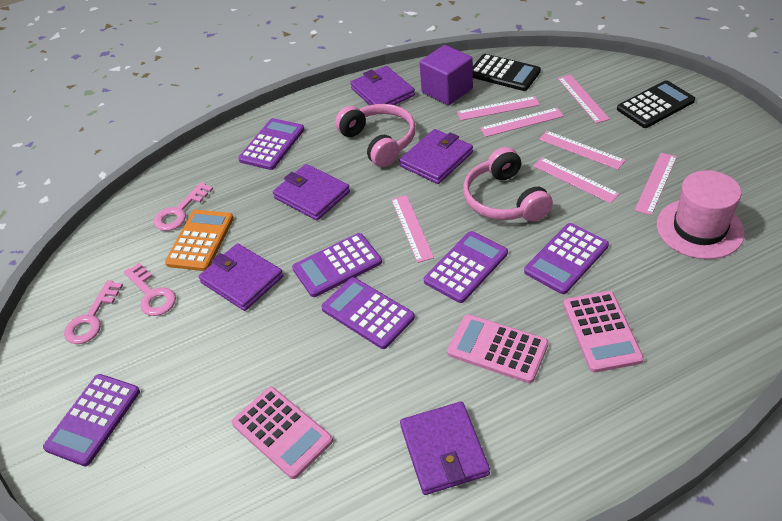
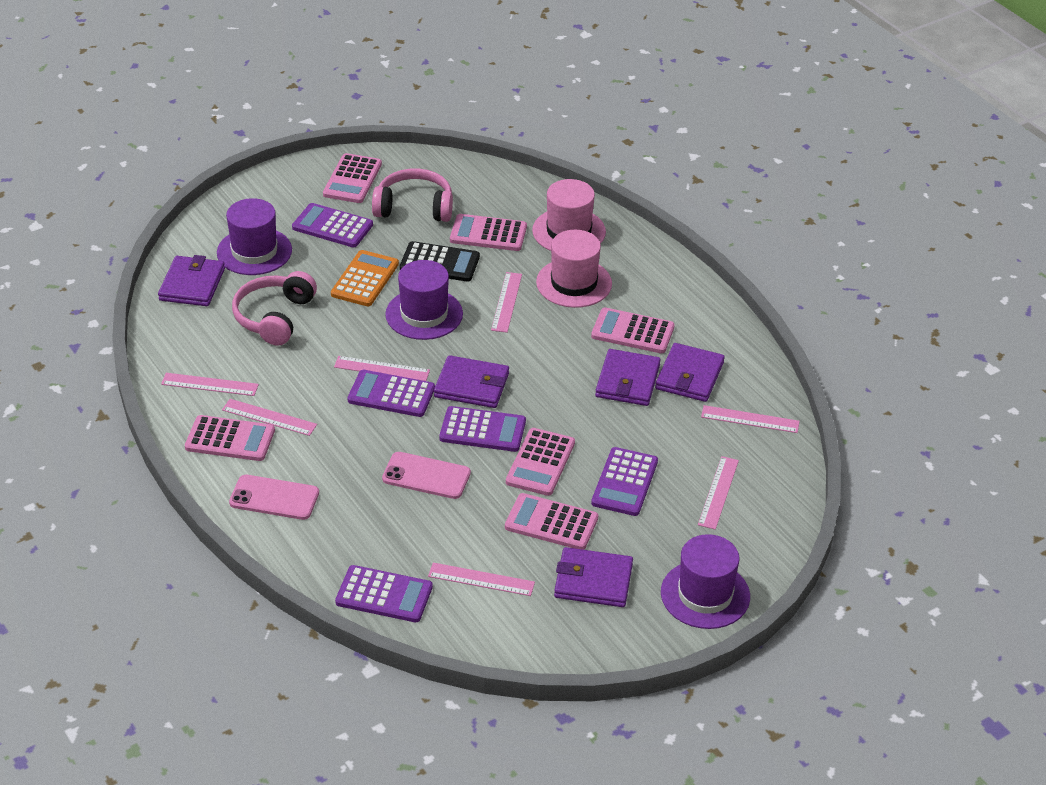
black calculator: [473,54,541,91] [617,80,695,128] = 2 -> [400,241,480,282] = 1
pink calculator: [232,387,333,479] [447,314,549,383] [563,291,644,373] = 3 -> [185,415,275,461] [323,153,382,203] [450,214,527,251] [505,493,598,550] [506,428,575,496] [591,308,675,353] = 6
pink hat: [657,170,745,259] = 1 -> [532,179,606,251] [536,230,612,308] = 2
pink key: [64,280,123,344] [124,263,176,316] [154,182,213,231] = 3 -> none = 0
pink phone: none = 0 -> [229,475,319,520] [382,452,471,499] = 2
purple calculator: [43,374,140,466] [238,118,305,170] [292,233,382,297] [321,277,415,349] [424,231,508,303] [524,223,609,294] = 6 -> [292,203,373,247] [335,565,433,622] [348,370,435,417] [439,406,526,452] [591,447,658,516] = 5
purple cube: [420,45,473,105] = 1 -> none = 0
purple hat: none = 0 -> [217,198,292,275] [385,260,463,340] [661,534,750,629] = 3

